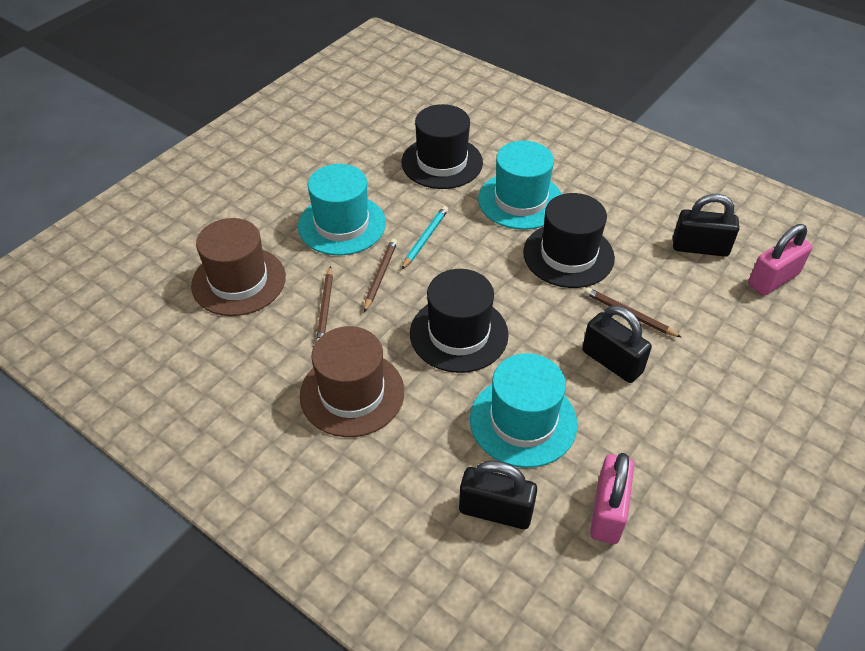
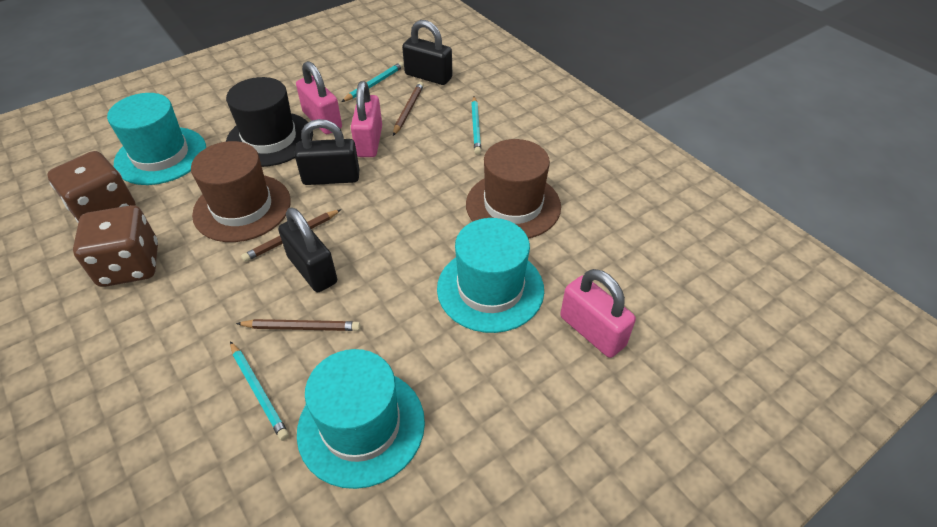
black hat: [402,104,483,189] [410,269,509,373] [523,193,615,288] = 3 -> [226,77,313,167] = 1
brown dice: none = 0 -> [47,151,136,223] [73,205,158,287] = 2
pink padlock: [590,453,634,544] [748,224,813,295] = 2 -> [296,61,342,134] [351,81,382,157] [560,269,636,358] = 3
turquoise pencil: [401,206,448,270] = 1 -> [230,341,289,441] [341,62,404,102] [471,97,481,155] = 3

